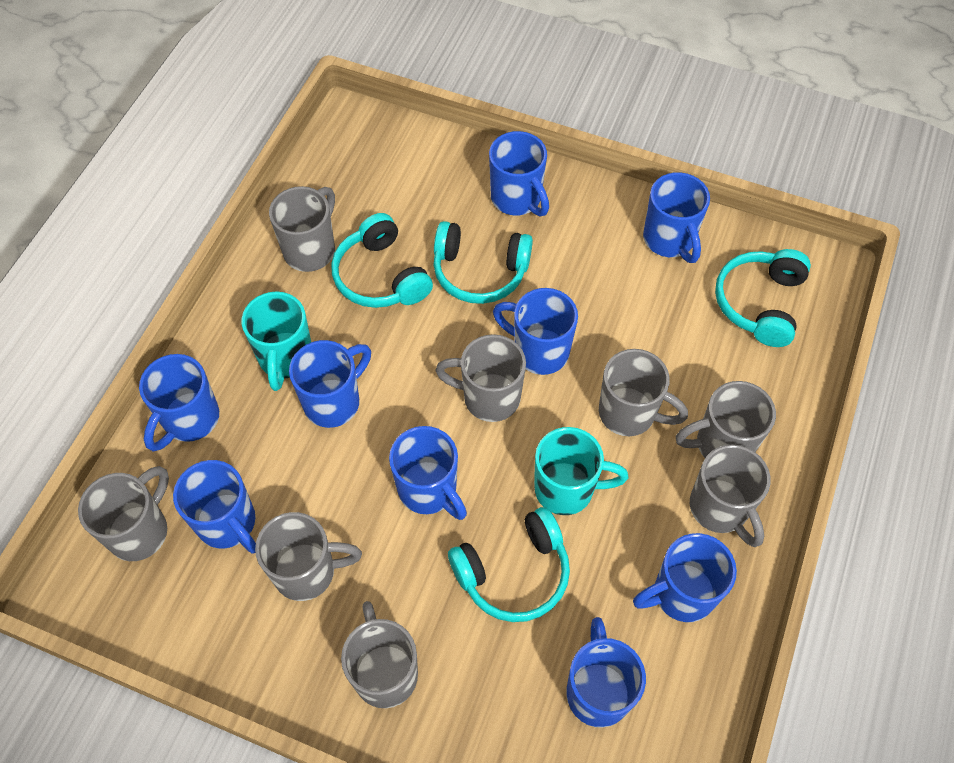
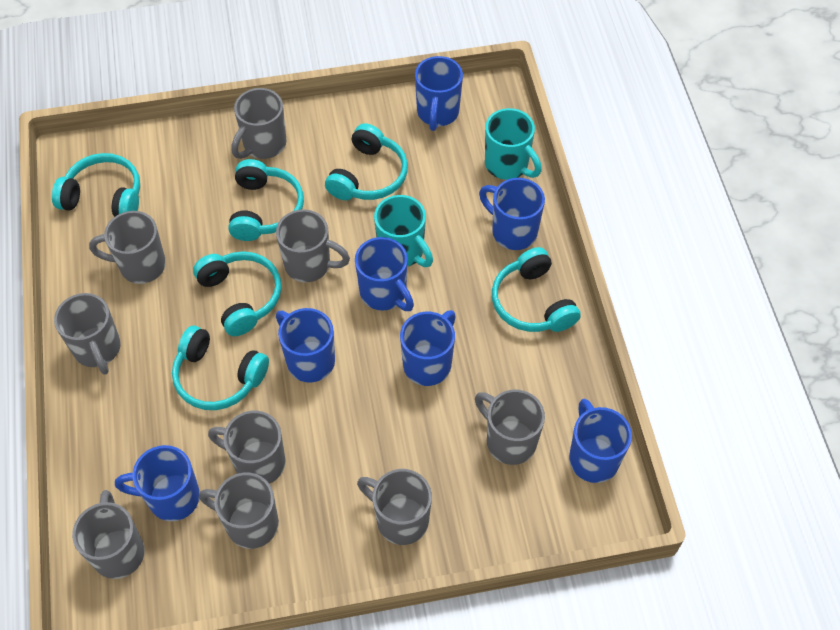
blue mug: [139,354,219,452] [173,460,256,554] [289,340,371,428] [389,426,467,520] [489,131,549,217] [493,288,578,375] [566,617,646,728] [633,533,737,622] [643,172,710,263] = 9 -> [115,445,200,521] [276,308,335,383] [355,237,414,311] [400,310,456,386] [415,56,463,131] [479,178,545,250] [569,399,632,483] = 7
grey mug: [78,466,169,561] [255,512,362,601] [269,186,335,272] [341,601,418,708] [435,334,526,422] [599,349,688,436] [676,381,776,458] [690,444,771,547] = 8 -> [54,293,121,375] [72,490,145,579] [89,211,166,284] [199,473,279,549] [208,411,286,484] [231,88,287,159] [276,209,350,282] [357,469,432,545] [475,389,545,465] = 9
turquoise headphones: [331,213,433,308] [433,221,533,304] [448,507,570,622] [715,249,811,347] = 4 -> [52,153,140,217] [172,326,269,410] [193,251,281,336] [228,159,304,241] [325,123,408,200] [492,247,581,332] = 6

